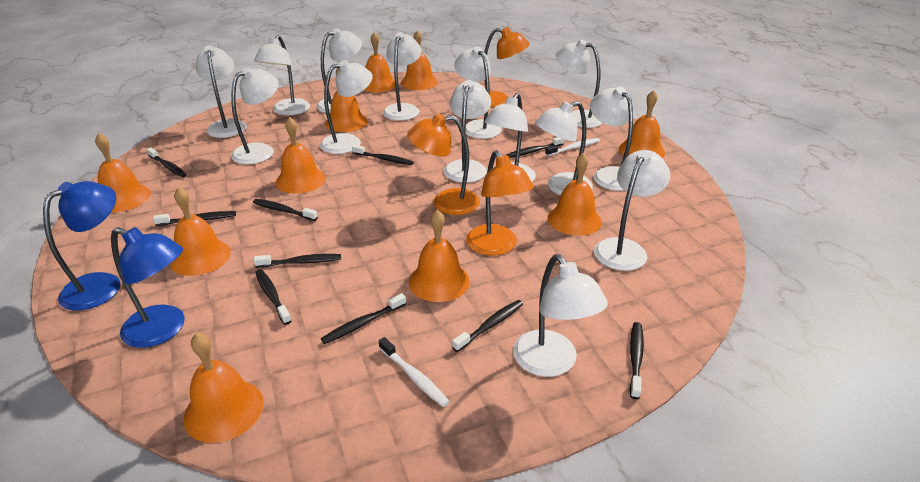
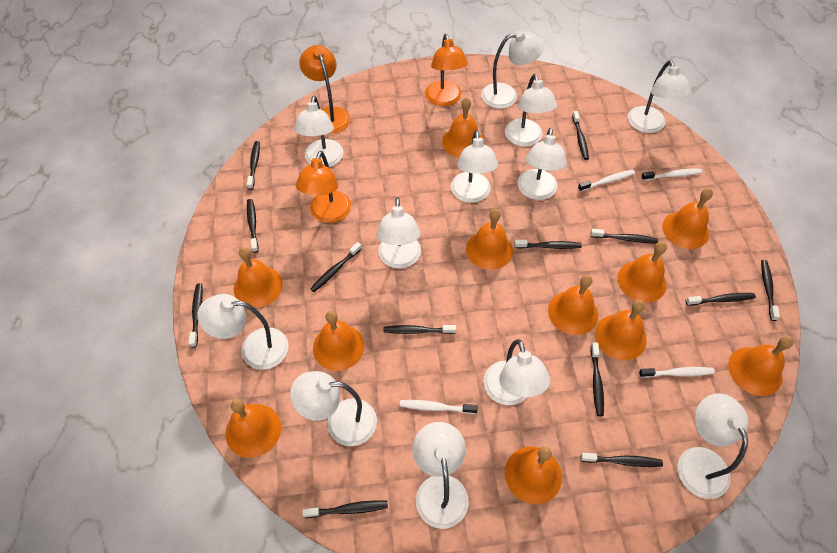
black toothbrush: [146,147,187,177] [153,211,236,226] [253,199,318,221] [254,254,341,268] [255,269,291,325] [321,293,406,344] [352,145,414,165] [452,300,523,352] [507,137,565,158] [630,322,644,399] = 10 -> [189,283,203,347] [247,141,260,190] [247,199,258,253] [302,500,388,518] [310,242,362,292] [383,325,456,334] [514,240,582,249] [572,111,589,160] [581,453,663,467] [591,229,658,243] [591,342,604,416] [686,293,756,306] [761,260,780,321] = 13
blue lamp: [43,181,120,311] [111,227,185,348] = 2 -> none = 0
orange bell: [95,133,151,212] [170,187,231,276] [184,333,264,443] [276,117,326,194] [325,68,367,132] [364,32,395,92] [401,30,438,90] [409,210,470,302] [548,153,602,236] [619,90,665,158] = 10 -> [225,399,281,458] [234,247,283,308] [313,311,364,371] [442,97,484,158] [466,209,513,270] [505,447,562,504] [548,275,598,335] [595,300,647,360] [618,242,667,303] [662,188,713,249] [728,336,793,396] = 11
white lamp: [195,45,247,138] [231,67,279,164] [254,35,310,115] [316,28,362,113] [320,60,373,154] [383,32,421,121] [444,80,491,183] [454,46,502,139] [484,93,536,182] [513,254,608,377] [535,101,593,195] [556,39,603,128] [590,87,633,191] [594,150,670,271] = 14 -> [197,294,289,370] [290,371,377,446] [294,95,343,167] [376,197,421,269] [412,422,469,529] [451,130,498,203] [481,30,544,109] [483,339,550,405] [505,74,557,147] [518,128,567,200] [628,60,691,133] [678,393,748,499] = 12
white toothbrush: [379,337,450,407] [545,138,600,156] = 2 -> [400,400,478,414] [578,170,635,192] [639,367,715,378] [641,169,703,181] = 4

